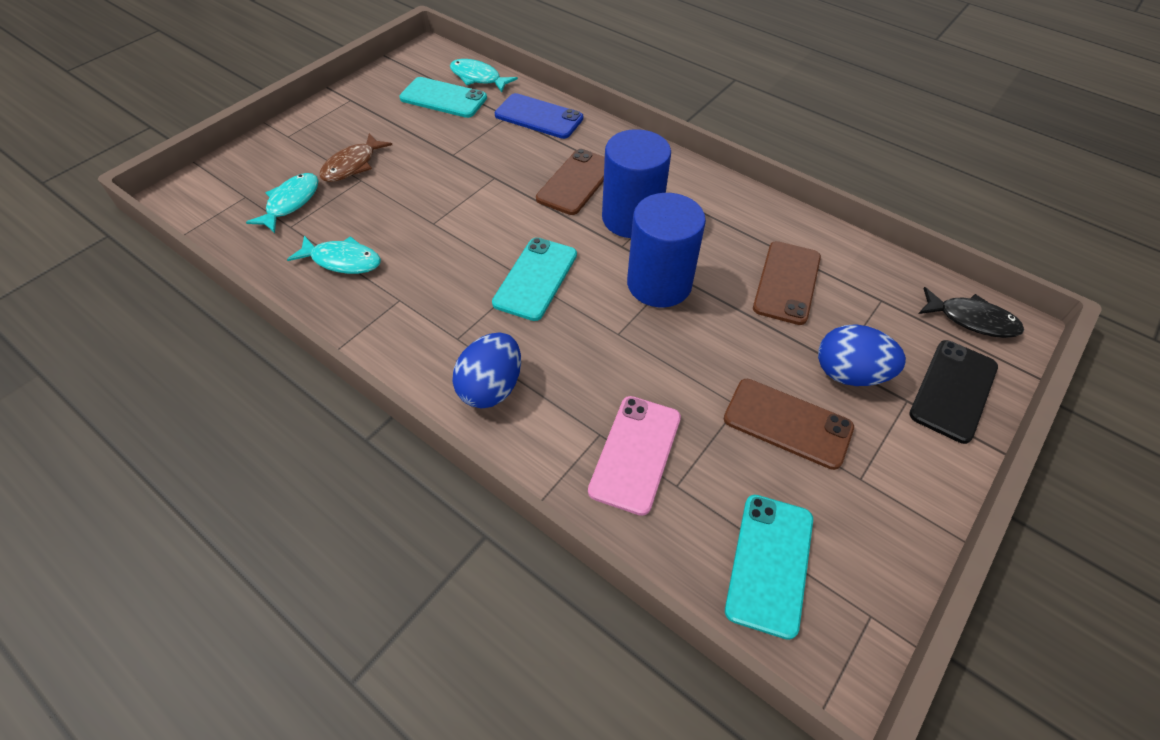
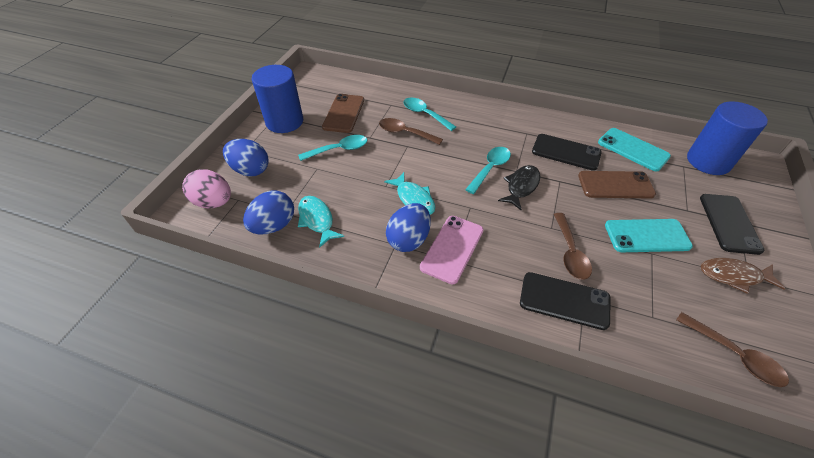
black phone: [909,340,998,444] = 1 -> [520,272,611,330] [532,134,602,171] [700,194,765,255] = 3
blue egg: [452,332,521,408] [818,324,906,386] = 2 -> [223,139,269,177] [243,191,294,235] [386,203,431,252] = 3
blue phone: [495,93,583,139] = 1 -> none = 0
brown phone: [536,149,605,215] [724,379,854,470] [753,241,821,325] = 3 -> [322,94,364,133] [578,171,656,199] = 2
brown spoon: none = 0 -> [379,118,443,145] [554,213,592,280] [676,312,789,387] = 3
pink egg: none = 0 -> [182,169,231,208] = 1
turquoise fish: [246,173,319,233] [287,236,381,274] [450,59,518,93] = 3 -> [298,196,344,248] [384,172,435,215] = 2
turquoise phone: [399,77,487,118] [492,237,577,321] [725,495,813,640] = 3 -> [598,128,671,172] [605,219,693,252] = 2
turquoise spoon: none = 0 -> [298,135,367,161] [403,98,456,131] [465,147,511,194] = 3

